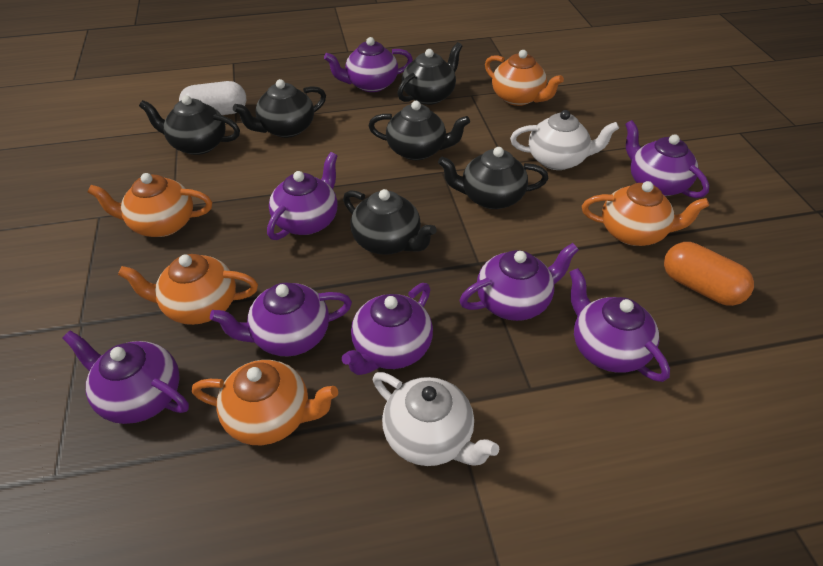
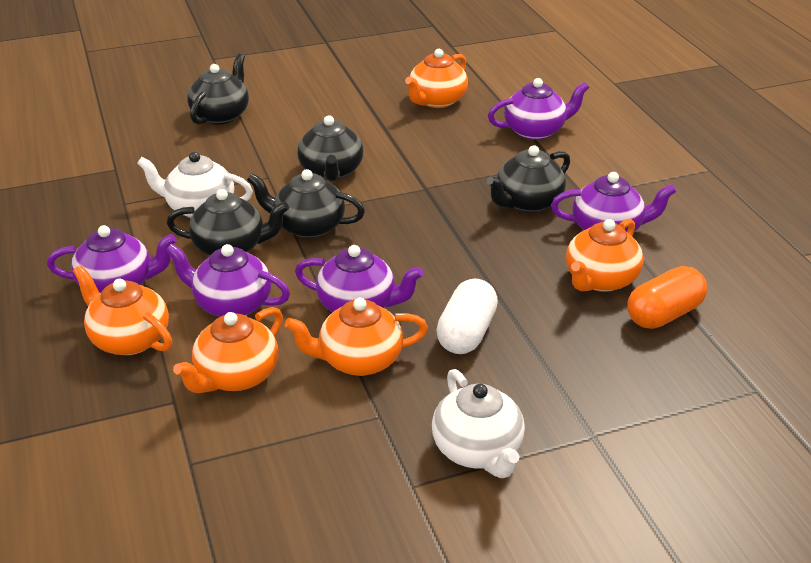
black teapot: [139,95,240,155] [233,79,326,138] [343,189,437,255] [368,101,470,160] [397,42,462,105] [438,147,549,209] = 6 -> [167,189,289,256] [187,54,249,125] [247,169,365,238] [297,115,363,181] [487,145,570,213] = 5
purple teapot: [63,331,189,424] [210,282,352,356] [267,152,338,240] [324,37,413,92] [342,283,433,375] [460,243,579,321] [569,268,670,382] [625,120,709,198] = 8 -> [47,225,177,293] [165,243,290,317] [295,245,424,313] [488,78,589,140] [551,172,676,232] = 5

